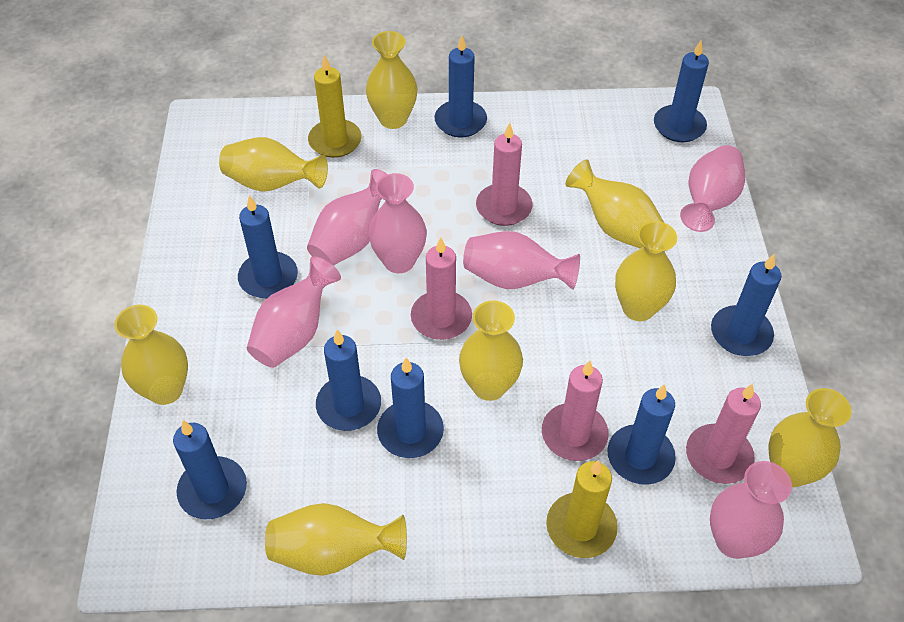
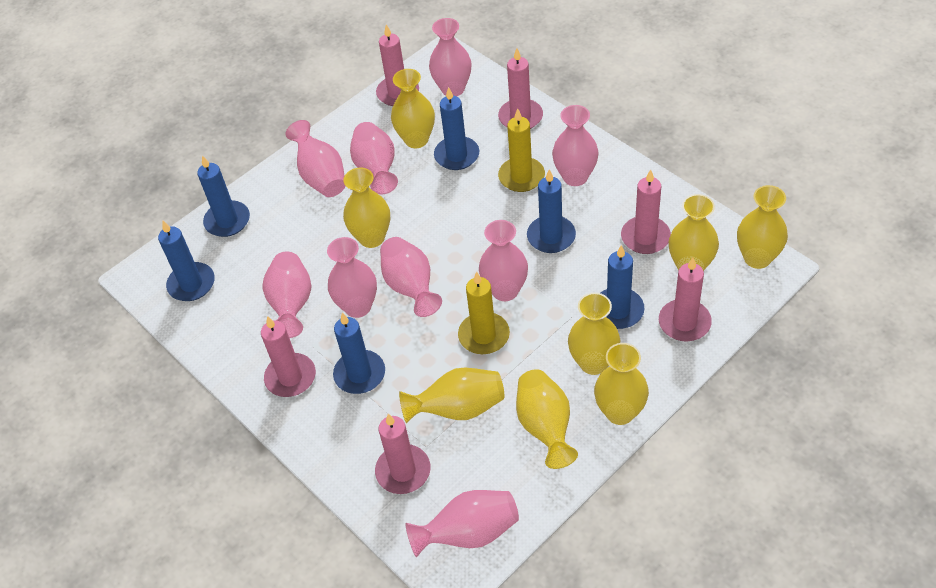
blue candle: [173,420,247,519] [238,195,298,298] [316,330,381,431] [377,358,444,458] [435,36,487,137] [607,384,676,485] [654,41,709,142] [711,254,781,356] = 8 -> [158,221,215,301] [197,155,250,237] [333,313,385,394] [434,87,479,170] [527,169,576,253] [600,245,644,329] = 6
pink candle: [411,237,472,340] [476,123,532,226] [542,361,609,461] [686,384,761,484] = 4 -> [261,316,316,397] [375,414,431,494] [376,24,419,106] [498,48,543,129] [621,169,671,254] [659,258,712,341] = 6
pink vase: [247,256,341,368] [307,169,388,266] [368,173,427,273] [463,231,580,290] [680,145,745,232] [710,461,792,559] = 6 -> [263,252,311,338] [286,120,345,197] [327,237,377,318] [350,122,398,194] [380,237,442,317] [405,490,519,557] [429,18,471,96] [479,220,528,301] [552,105,598,186] = 9

